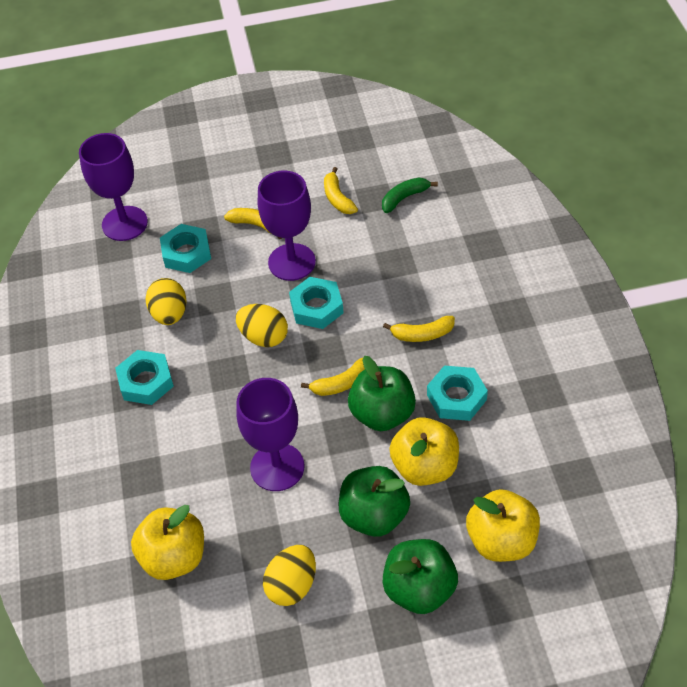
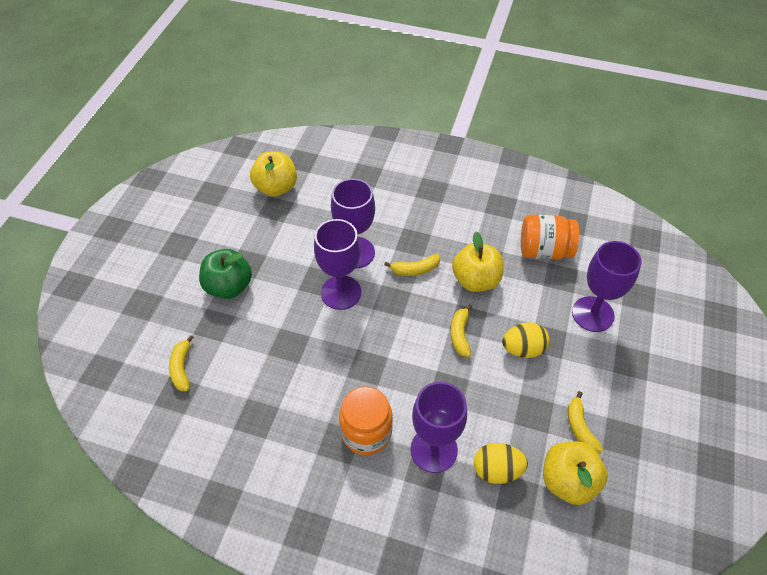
green apple: [339,466,410,537] [348,356,416,431] [383,539,458,614] = 3 -> [199,249,252,299] = 1
green banana: [382,178,438,213] = 1 -> none = 0
orange jar: none = 0 -> [339,386,393,455] [521,215,579,260] = 2
purple goblet: [79,133,148,241] [236,378,305,491] [258,171,316,281] = 3 -> [314,219,361,310] [331,179,375,269] [410,382,467,473] [572,241,642,332] = 4
turquoise nut: [115,350,174,405] [160,224,211,273] [289,277,344,329] [427,366,488,421] = 4 -> none = 0
yellow egg: [146,278,187,325] [236,304,288,347] [263,545,316,606] = 3 -> [474,443,528,484] [502,322,550,358] = 2

